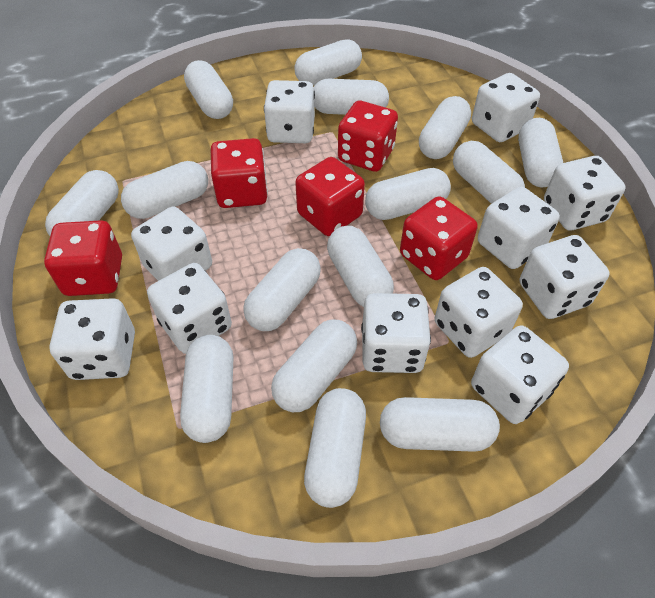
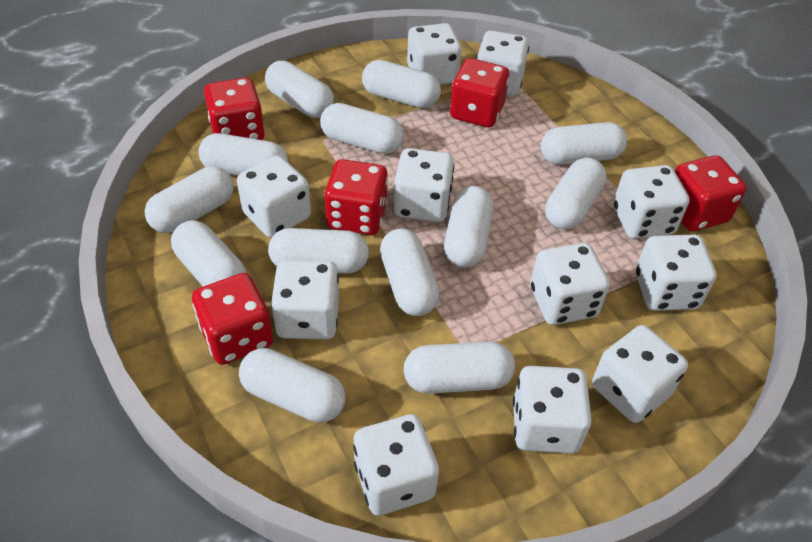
white capsule: [45,170,119,236] [121,161,208,219] [180,335,234,443] [184,60,233,119] [243,248,321,331] [271,319,357,412] [294,39,362,86] [304,388,366,508] [314,79,389,115] [327,226,394,307] [365,168,451,220] [380,397,500,452] [419,96,471,159] [453,141,525,204] [518,118,563,187] = 15 -> [145,166,234,233] [171,220,246,287] [199,133,288,176] [239,348,345,423] [265,61,334,118] [268,228,369,274] [320,103,404,154] [362,60,441,108] [380,229,439,316] [404,342,515,394] [444,186,493,268] [541,122,627,165] [545,158,607,230] = 13

